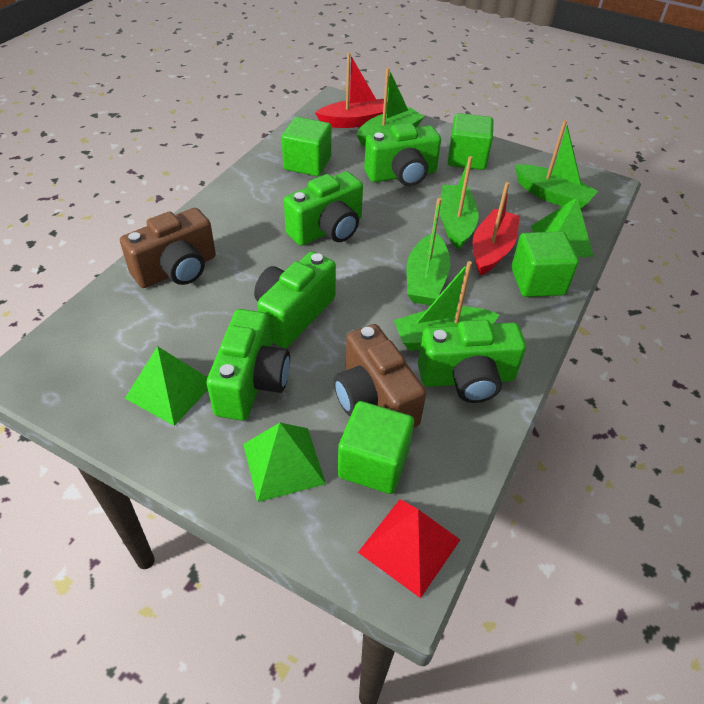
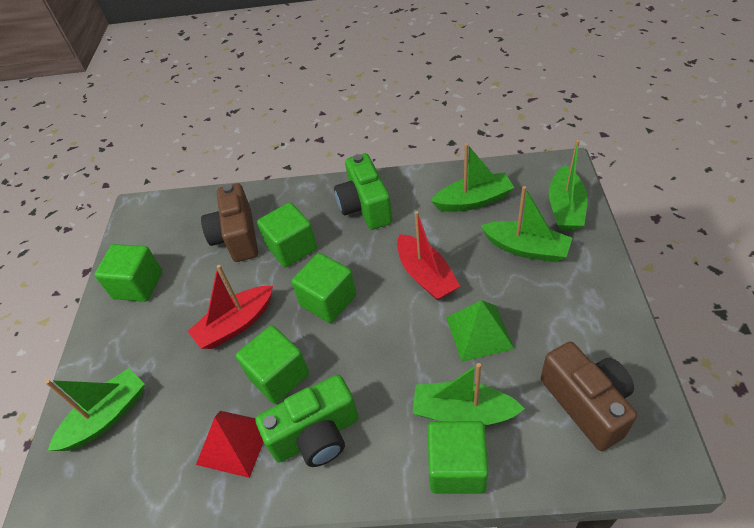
green camera: [207,309,290,421] [254,252,336,348] [284,171,363,246] [364,123,441,186] [418,320,526,403] = 5 -> [255,375,359,467] [334,153,392,230] = 2
green cube: [282,117,331,176] [338,401,414,494] [448,113,493,170] [511,231,579,297] = 4 -> [94,244,162,302] [236,326,309,404] [257,202,317,267] [291,253,356,323] [428,421,489,494] = 5
green pyramid: [125,346,208,426] [243,423,326,502] [531,197,594,257] = 3 -> [446,300,514,362] = 1

